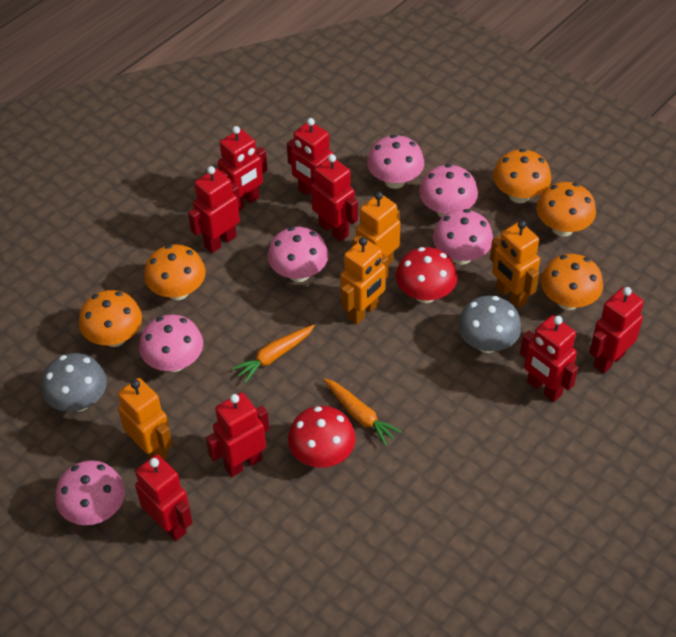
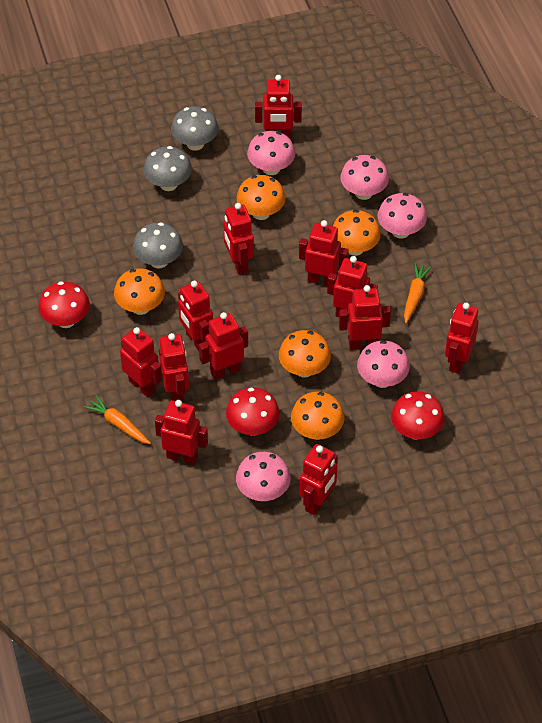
grey mushroom: [41,353,107,412] [458,296,521,353] = 2 -> [133,222,183,268] [143,146,192,191] [171,106,219,151] = 3
orange robot: [118,378,173,459] [340,237,389,324] [353,192,400,265] [490,220,540,308] = 4 -> none = 0
pink mushroom: [55,460,125,525] [139,315,203,372] [268,227,328,282] [367,135,424,189] [419,164,478,218] [433,209,493,265] = 6 -> [236,452,291,501] [247,131,295,175] [340,155,389,200] [357,340,410,388] [377,193,427,238] = 5
red mushroom: [288,406,355,468] [396,247,457,303] = 2 -> [38,281,90,328] [226,387,280,436] [391,391,445,440] = 3
red robot: [135,454,193,541] [188,166,241,253] [206,392,269,477] [218,126,267,210] [287,118,334,195] [311,154,358,242] [520,315,578,402] [589,287,644,374] = 8 -> [120,327,162,397] [155,400,208,465] [159,333,189,403] [178,281,213,351] [199,312,248,380] [223,203,254,275] [255,75,302,140] [299,220,349,286] [299,444,338,515] [327,256,378,317] [339,285,391,350] [445,303,479,374] = 12

